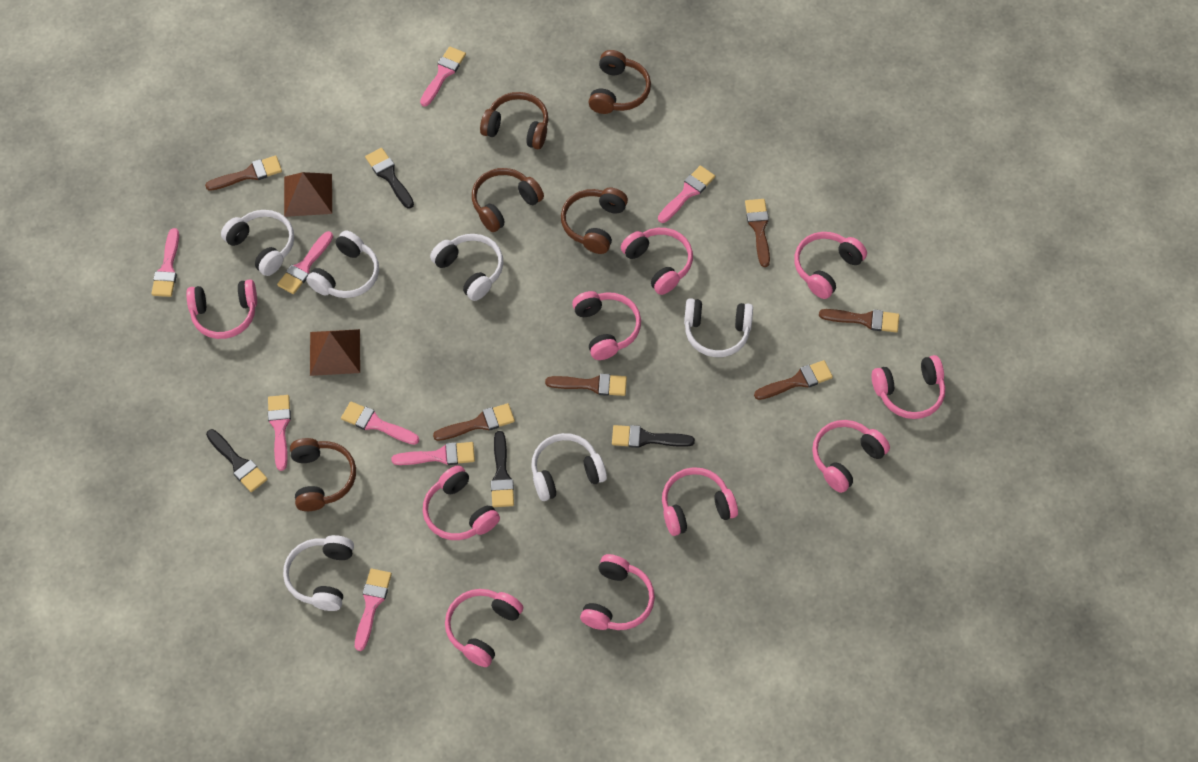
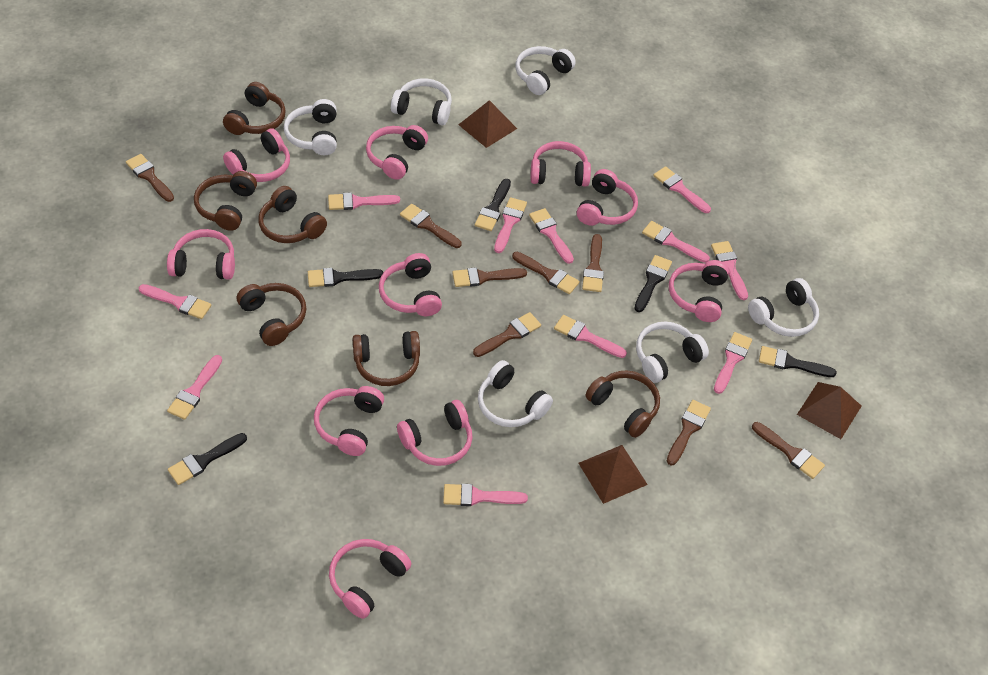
black brush: [206,429,268,492] [365,148,414,209] [491,431,514,507] [612,425,695,448] = 4 -> [168,433,247,485] [308,268,383,287] [475,179,511,231] [634,255,672,312] [759,346,837,377] = 5
brown brush: [205,156,282,191] [433,403,515,441] [545,374,627,396] [745,199,770,267] [754,360,833,400] [819,309,899,333] = 6 -> [126,154,174,202] [400,204,461,248] [452,267,527,287] [473,312,541,357] [512,252,580,294] [582,234,604,292] [667,400,711,465] [752,422,825,479] = 8
brown headphones: [290,438,356,511] [472,168,544,232] [480,92,548,149] [561,188,628,254] [589,50,651,114] = 5 -> [194,171,257,231] [223,82,286,135] [237,283,306,346] [259,186,327,243] [352,331,420,386] [585,370,660,438] = 6
brown pyramid: [284,172,332,217] [310,329,360,376] = 2 -> [458,100,517,148] [578,445,648,504] [797,382,862,439] = 3
pink brush: [151,228,179,297] [268,395,291,471] [277,231,333,294] [341,402,419,445] [355,569,392,651] [391,442,475,465] [420,47,466,107] [658,166,715,223] = 8 -> [138,284,211,319] [167,355,222,420] [328,192,400,210] [443,484,528,506] [494,197,527,253] [529,208,574,264] [554,315,627,358] [642,221,710,263] [653,166,711,213] [711,241,748,300] [714,332,752,394] = 11

